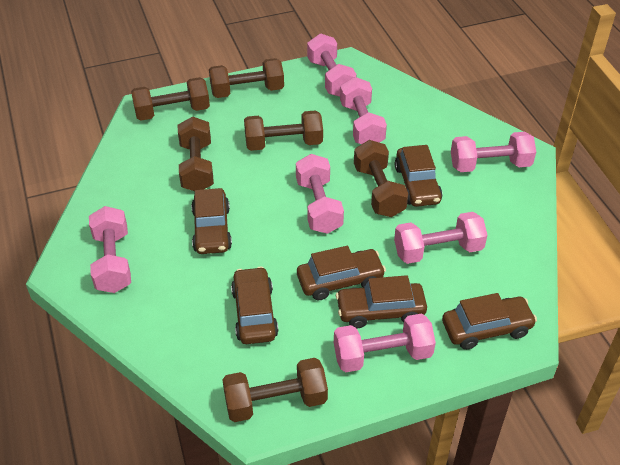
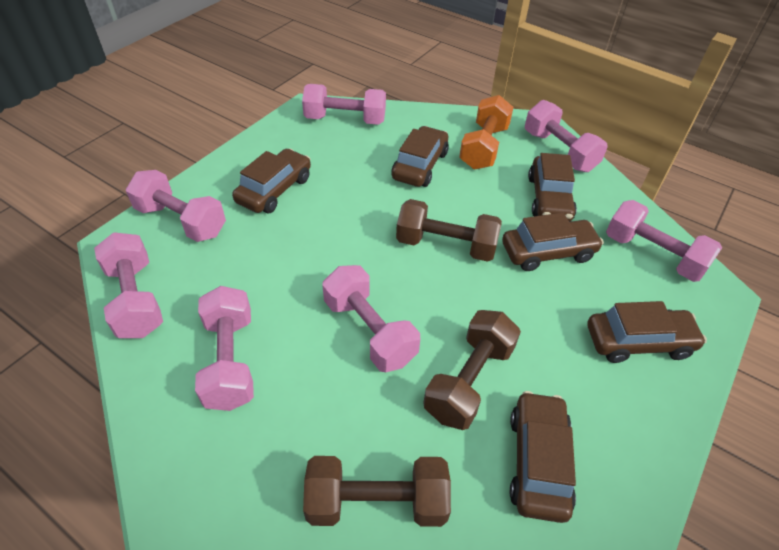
brown dumbbell: [131,77,210,121] [178,116,214,191] [209,58,284,98] [222,358,328,422] [244,110,323,151] [354,140,408,217] = 6 -> [303,456,451,527] [396,199,502,262] [423,310,521,430] = 3
orange dumbbell: none = 0 -> [459,95,514,170] = 1

